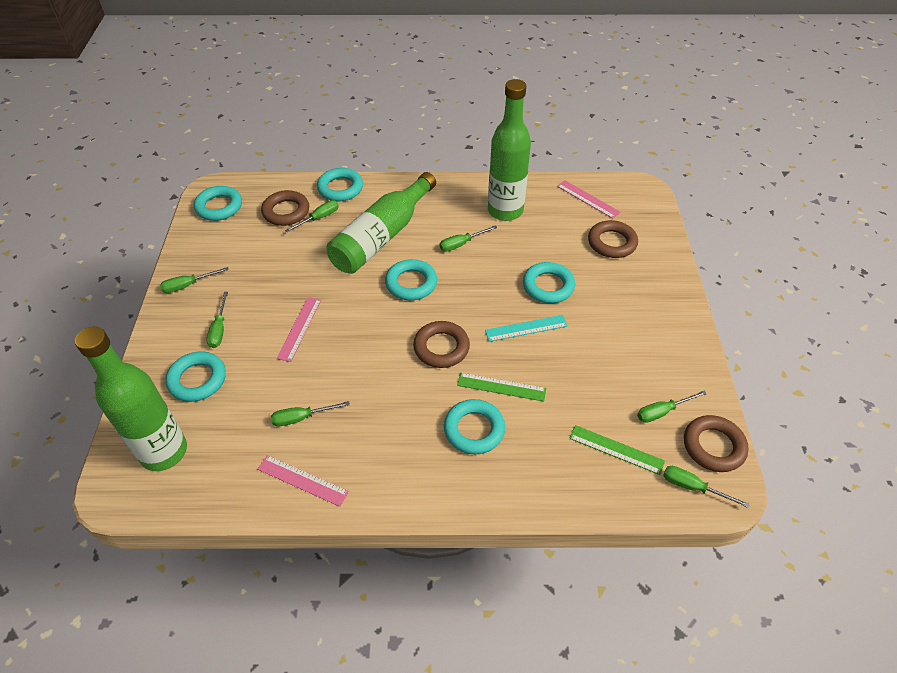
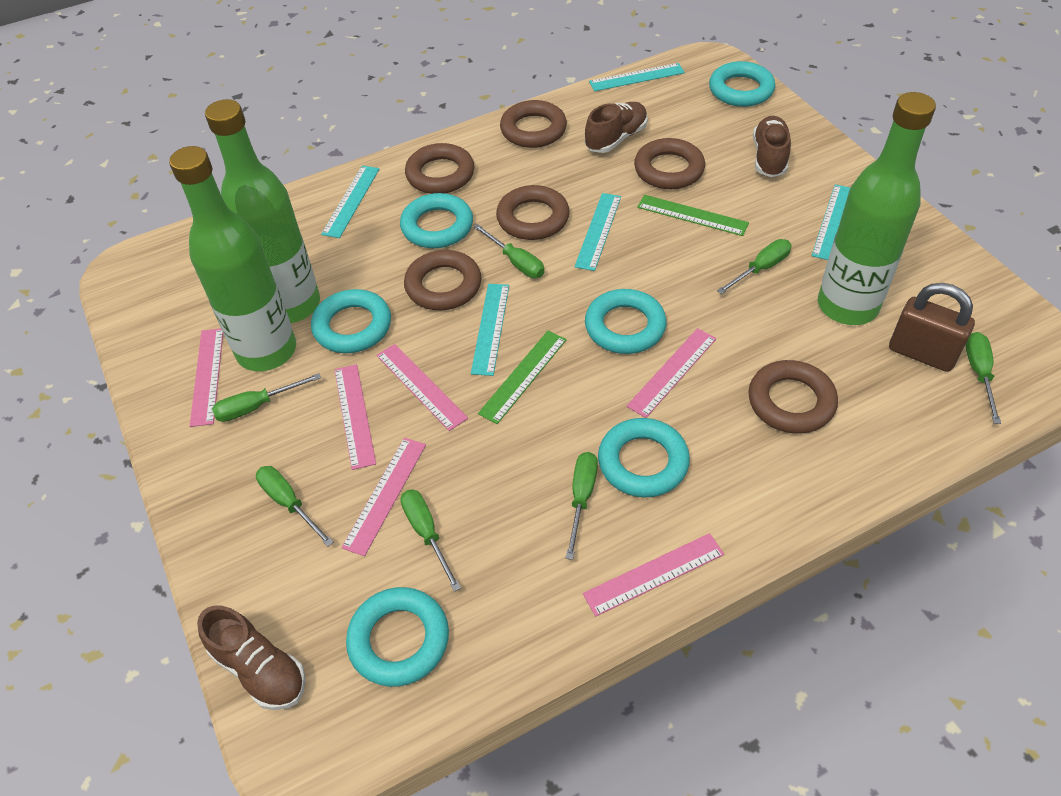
brown padlock: none = 0 -> [889,283,975,372] = 1
brown ring: [261,190,309,226] [413,321,470,368] [588,220,638,258] [684,415,749,472] = 4 -> [404,250,482,310] [405,143,475,194] [496,185,570,240] [500,100,567,148] [634,138,705,189] [748,360,838,434] = 6
brown shoe: none = 0 -> [197,605,306,710] [585,102,648,153] [753,116,791,177] = 3
pink ruler: [257,455,349,507] [277,297,322,362] [557,180,621,219] = 3 -> [190,328,223,427] [334,364,376,470] [341,438,426,556] [376,344,468,431] [583,533,724,616] [626,328,716,418] = 6
turquoise ruler: [485,315,568,342] = 1 -> [321,166,380,238] [471,284,509,376] [574,193,621,271] [589,63,685,91] [811,184,850,260] = 5

